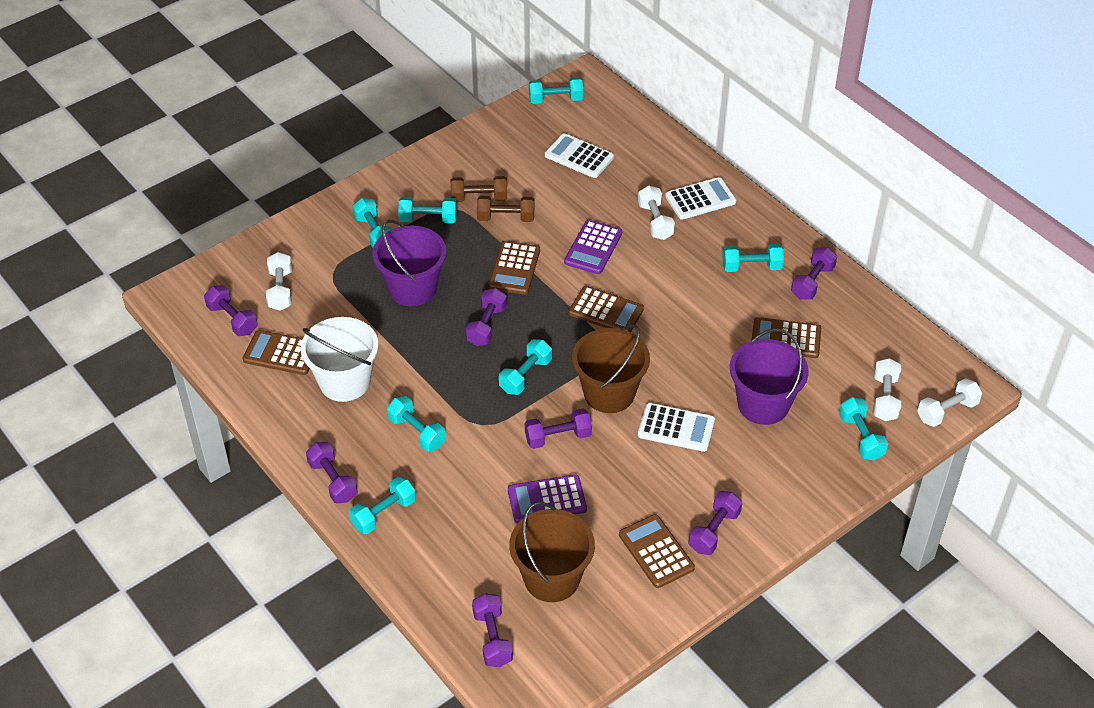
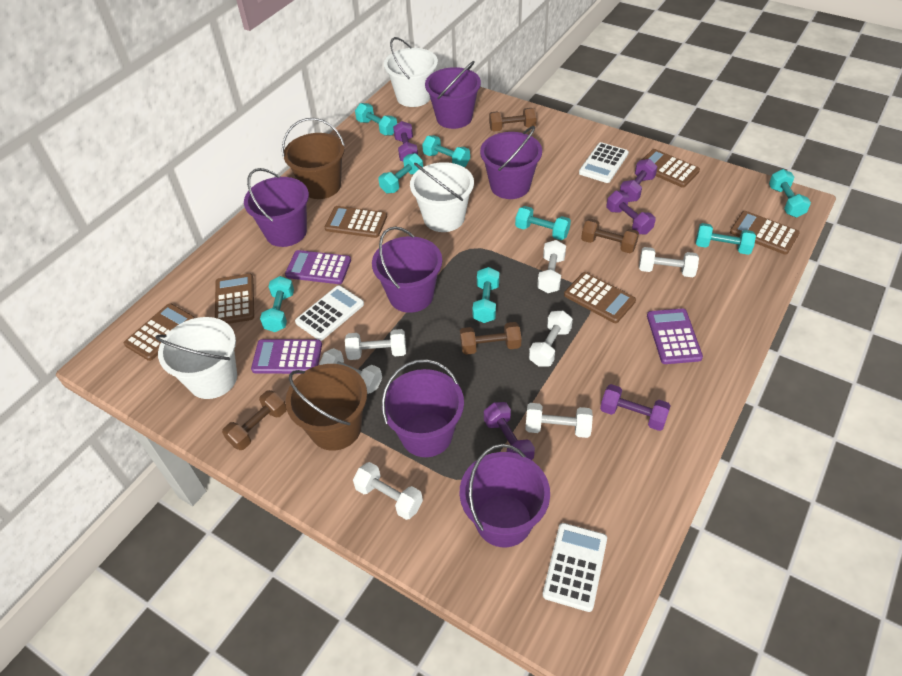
brown calculator: [243,330,310,375] [489,241,540,295] [569,286,644,332] [619,514,695,588] [752,317,821,358] = 5 -> [124,303,195,361] [215,274,254,324] [325,206,387,238] [564,272,636,323] [642,149,700,188] [730,211,800,254] = 6
brown dumbbell: [450,176,507,202] [477,196,534,222] = 2 -> [222,390,287,450] [460,322,521,355] [489,108,537,131] [581,219,639,253] = 4
purple bucket: [373,220,446,306] [730,328,809,425] = 2 -> [244,168,309,247] [372,226,442,313] [382,359,464,457] [425,61,481,129] [459,444,550,547] [480,126,542,199] = 6
purple calculator: [508,475,587,524] [564,220,622,274] = 2 -> [251,339,322,374] [285,250,351,284] [647,308,703,364] = 3
purple dumbbell: [204,285,258,336] [306,442,358,503] [466,288,507,346] [472,594,513,667] [525,408,592,449] [688,491,742,555] [791,247,837,300] = 7 -> [393,121,418,161] [484,402,535,460] [600,384,671,431] [606,191,656,234] [620,159,658,202] = 5
white bucket: [301,317,378,402] = 1 -> [155,317,237,399] [384,37,438,107] [410,162,474,232] = 3
white dumbbell: [266,252,292,311] [638,185,675,240] [873,358,901,421] [917,378,982,427] = 4 -> [319,348,382,394] [345,329,406,360] [353,462,423,520] [525,403,593,438] [529,311,573,367] [537,240,566,293] [639,247,699,277] = 7

